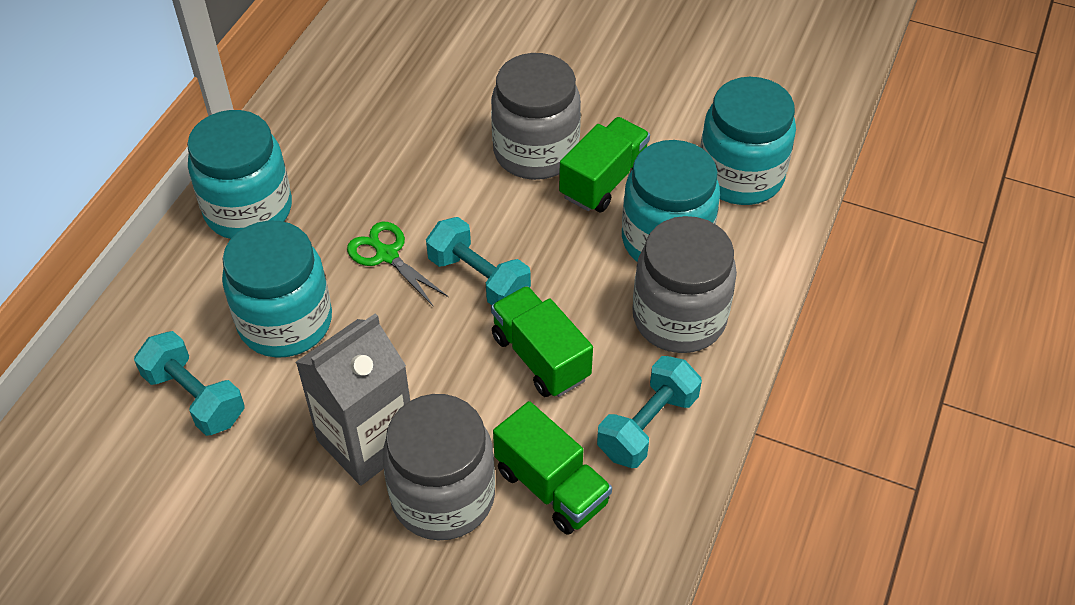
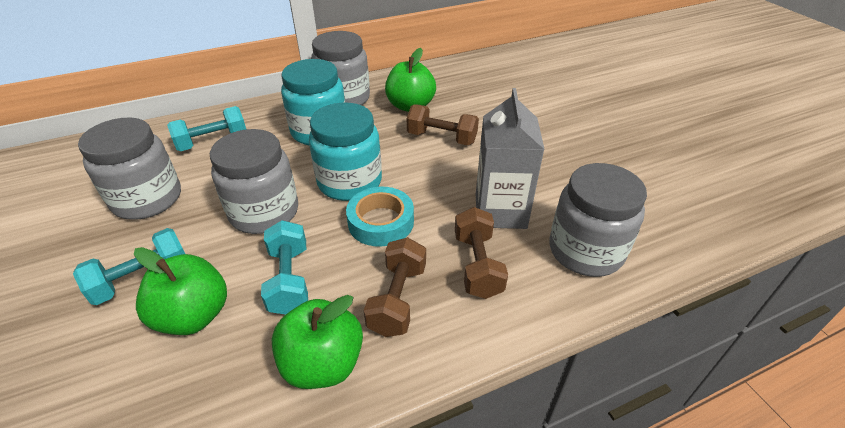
brown dumbbell: none = 0 -> [364,237,426,337] [407,104,479,145] [455,207,508,299] = 3
green apple: none = 0 -> [134,247,227,335] [272,295,363,389] [385,48,436,112] = 3
green scissors: [347,222,449,307] = 1 -> none = 0
green truck: [491,286,593,397] [493,401,612,535] [559,117,650,212] = 3 -> none = 0
grey jar: [383,394,495,540] [491,53,581,180] [632,216,737,353] = 3 -> [78,117,181,220] [210,129,298,234] [311,31,370,105] [550,163,647,277] = 4
turquoise jar: [187,110,292,239] [222,221,332,358] [622,140,720,262] [700,77,796,205] = 4 -> [281,59,345,145] [309,103,382,201] = 2
turquoise tape: none = 0 -> [346,187,414,247] = 1

